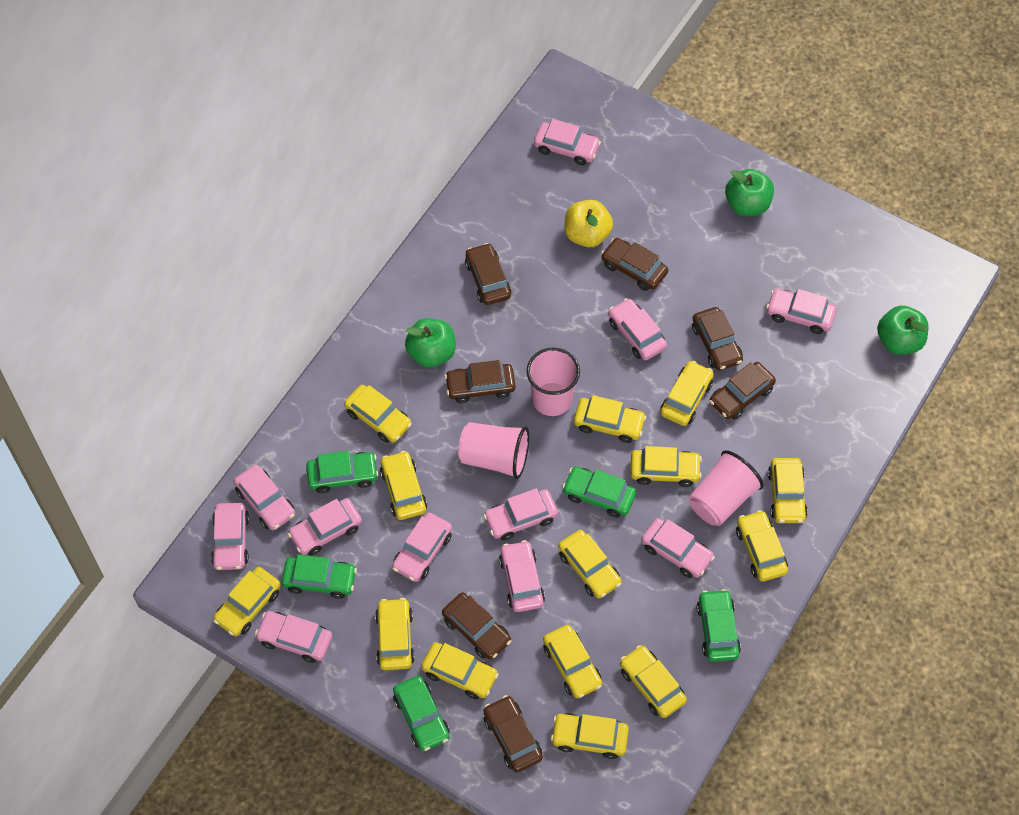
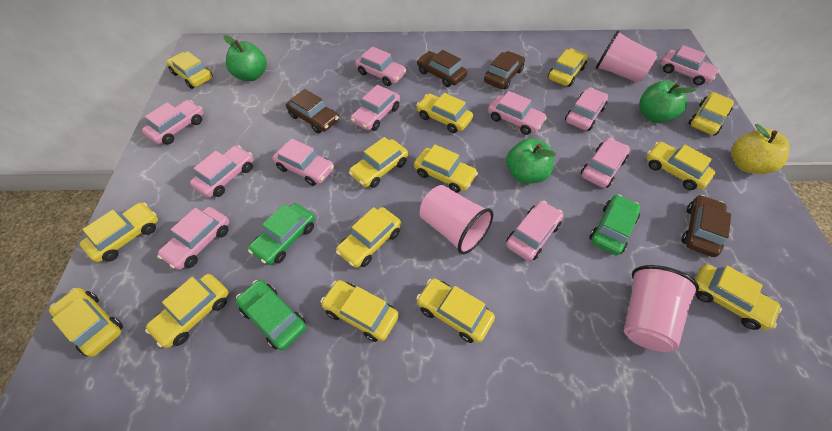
brown car: [442,592,511,660] [445,360,516,403] [465,243,512,305] [483,695,543,772] [601,238,668,291] [692,307,743,370] [710,362,776,420] = 7 -> [286,89,339,133] [417,50,467,87] [484,51,525,90] [681,195,731,257] = 4
green car: [282,555,357,599] [306,451,379,493] [393,676,450,751] [562,467,636,518] [697,589,741,662] = 5 -> [236,280,306,350] [248,203,315,265] [589,194,641,255] = 3

